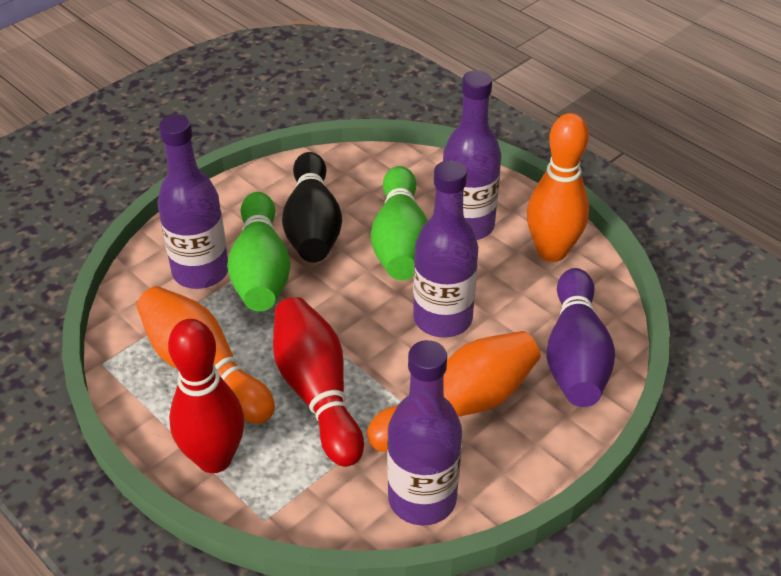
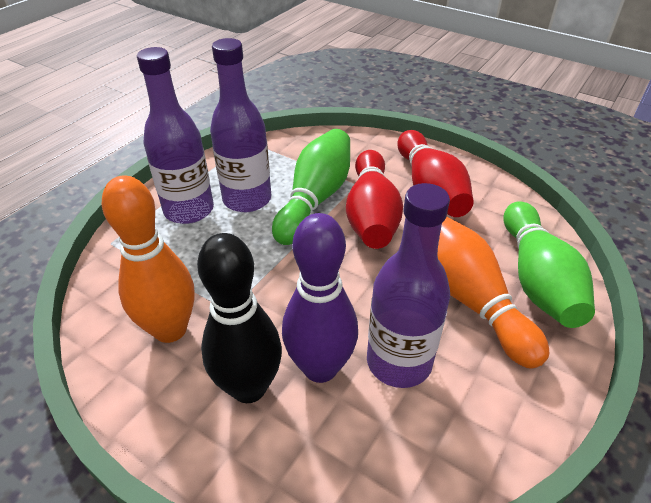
orange bowling pin: [136,286,275,424] [367,331,541,452] [527,113,589,262] = 3 -> [102,175,194,343] [437,216,549,369] = 2
purple bottle: [158,115,228,289] [387,340,462,525] [413,160,478,338] [443,70,501,240] = 4 -> [137,47,214,224] [210,38,271,212] [367,183,450,388] = 3

